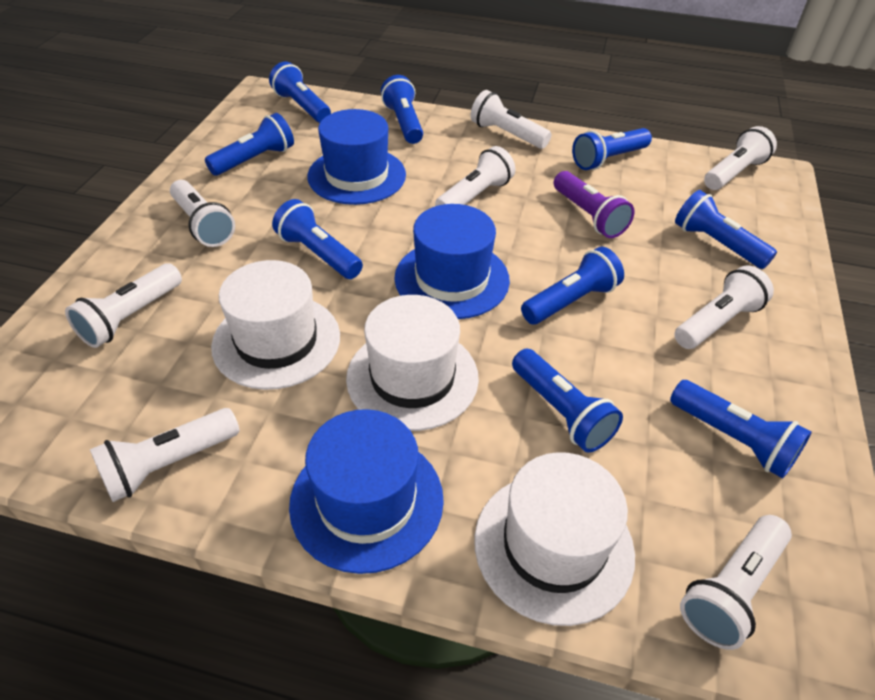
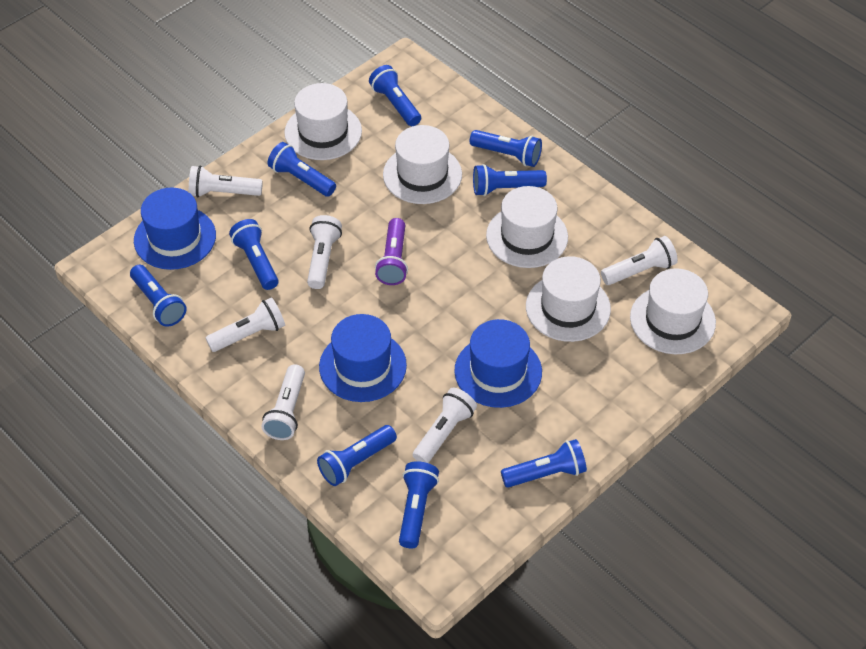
white flashlight: [65,263,182,348] [90,408,240,502] [170,180,235,247] [435,146,515,206] [470,90,551,149] [674,265,774,349] [680,515,792,650] [704,126,777,190] = 8 -> [189,165,263,197] [206,297,285,352] [262,364,305,440] [307,215,342,289] [413,388,477,463] [601,236,678,285] = 6
white hat: [211,260,340,390] [346,295,479,431] [474,452,635,626] = 3 -> [284,83,362,160] [383,125,462,204] [486,186,568,268] [526,256,611,342] [630,268,716,354] = 5

